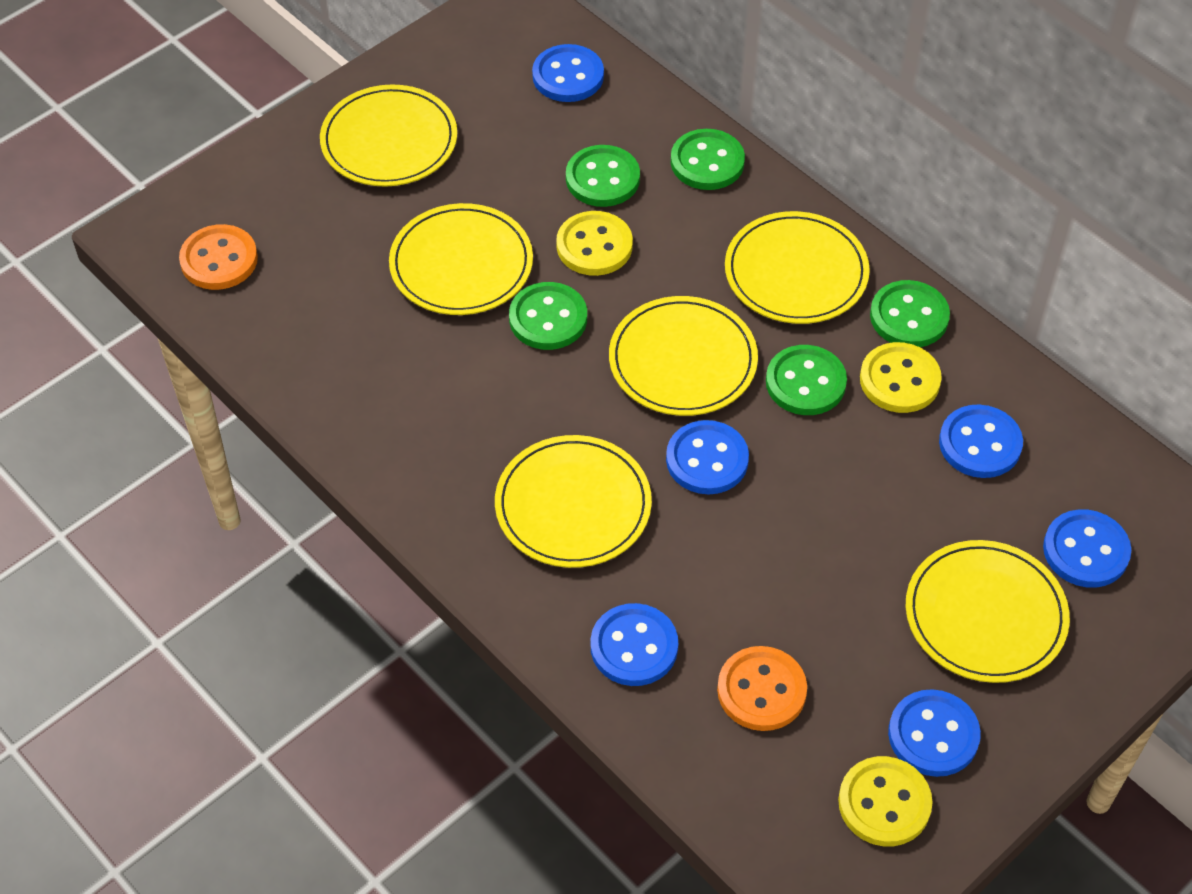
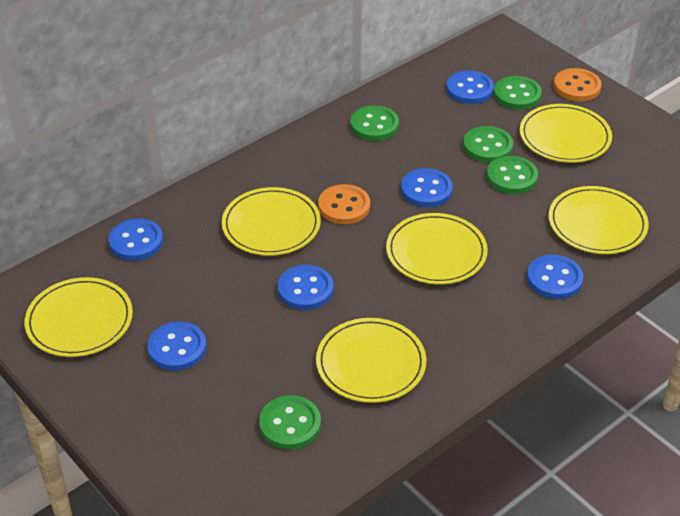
yellow button: [556,211,633,276] [838,756,933,846] [860,342,942,413] = 3 -> none = 0

